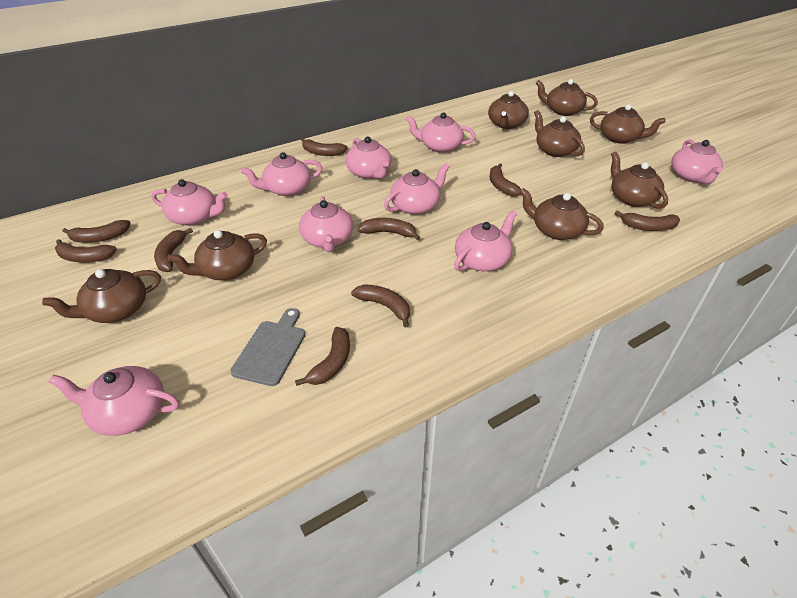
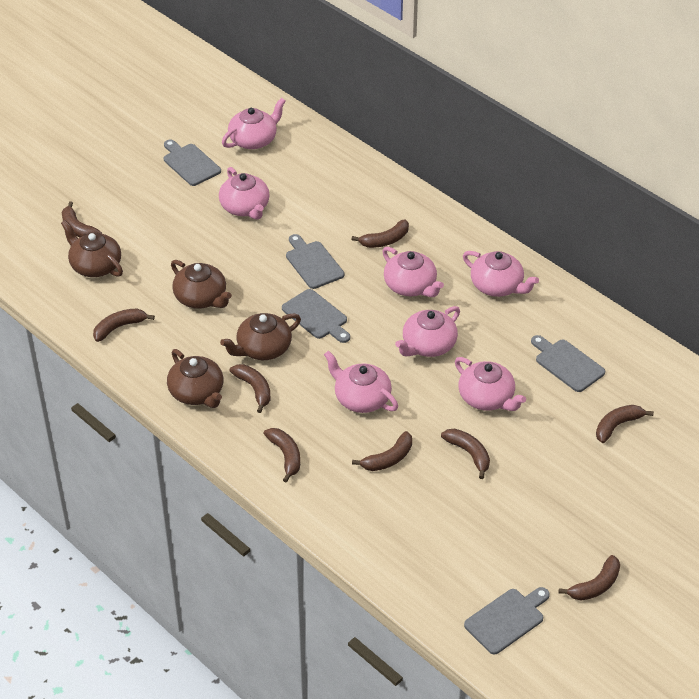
brown teapot: [42,269,161,323] [167,230,267,280] [488,91,529,129] [520,188,604,240] [534,110,585,157] [535,79,598,116] [590,104,665,144] [611,151,668,209] = 8 -> [61,220,123,277] [167,349,223,408] [171,260,232,309] [220,313,301,360] = 4
grey cutting board: [230,308,305,386] = 1 -> [164,140,221,186] [282,289,350,343] [286,234,344,289] [464,587,550,654] [531,335,605,392] = 5
pink teapot: [49,366,179,436] [151,179,228,226] [241,152,322,196] [299,196,353,252] [346,137,392,179] [384,163,449,215] [406,112,476,153] [454,210,517,271] [671,140,723,184] = 9 -> [219,167,270,220] [222,98,286,149] [324,350,398,413] [382,247,444,297] [395,306,460,357] [455,357,526,411] [463,251,539,297] = 7

